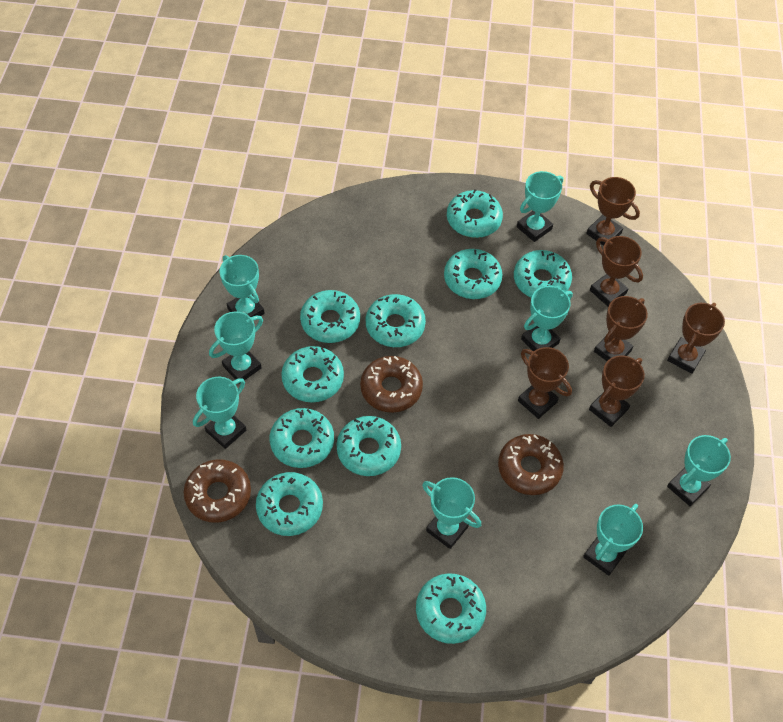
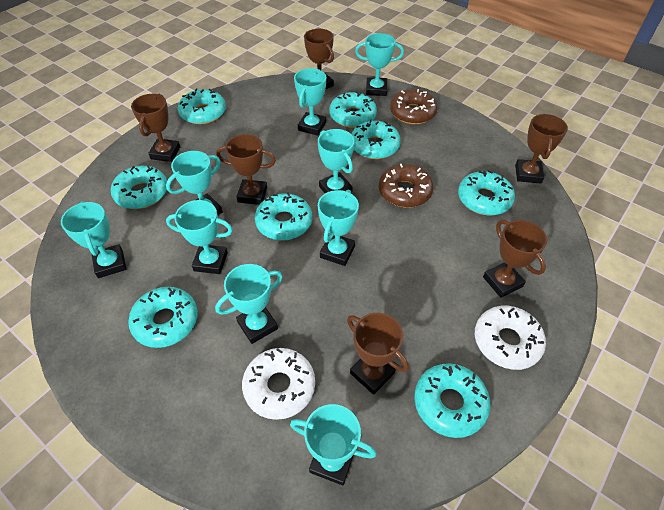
brown donut: [184,459,251,523] [360,356,423,413] [498,434,564,495] = 3 -> [379,164,434,208] [390,89,438,124] = 2
turquoise donut: [256,472,323,536] [270,408,334,468] [281,346,344,403] [300,290,360,343] [337,416,401,476] [366,294,426,347] [416,573,486,644] [444,249,503,299] [447,189,503,238] [514,250,572,298] = 10 -> [111,166,167,209] [128,287,198,348] [178,89,226,125] [255,192,312,241] [329,91,377,128] [352,120,401,159] [414,364,490,438] [458,170,515,216] = 8
turquoise trophy: [193,377,246,449] [209,311,263,384] [220,255,265,317] [422,477,481,549] [517,171,563,242] [521,286,573,352] [583,504,643,576] [667,435,731,506] = 8 -> [61,201,126,278] [166,151,223,215] [166,200,233,274] [215,264,283,344] [290,404,377,485] [294,68,326,136] [318,129,354,193] [318,190,359,266] [355,33,404,96] = 9
white donut: none = 0 -> [242,348,315,420] [475,306,546,370] = 2

